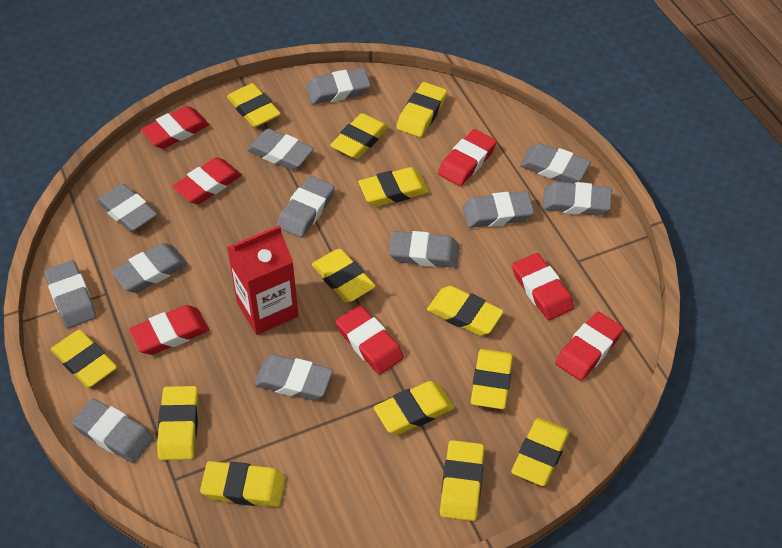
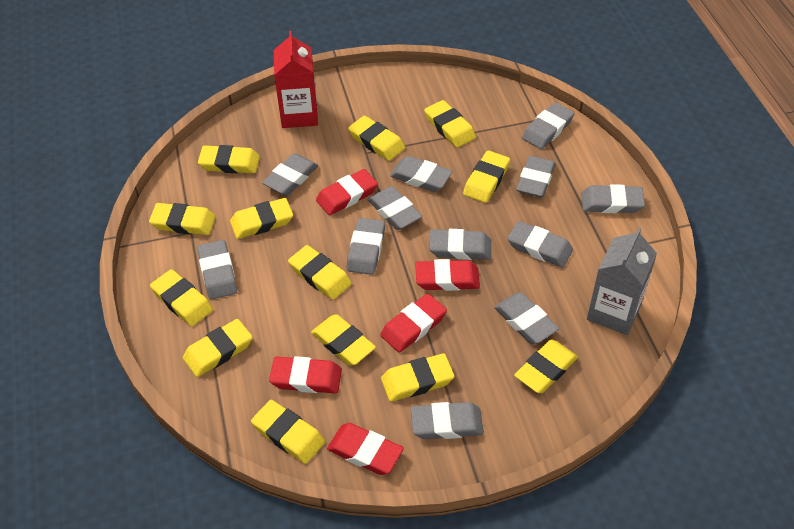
grey carton: none = 0 -> [587,228,657,335] = 1
red eraser: [129,305,209,355] [140,106,209,149] [172,157,242,204] [335,305,404,375] [438,129,497,186] [512,253,574,320] [555,312,624,381] = 7 -> [269,356,342,394] [316,169,378,215] [327,423,404,475] [380,293,447,353] [415,259,480,291] = 5

